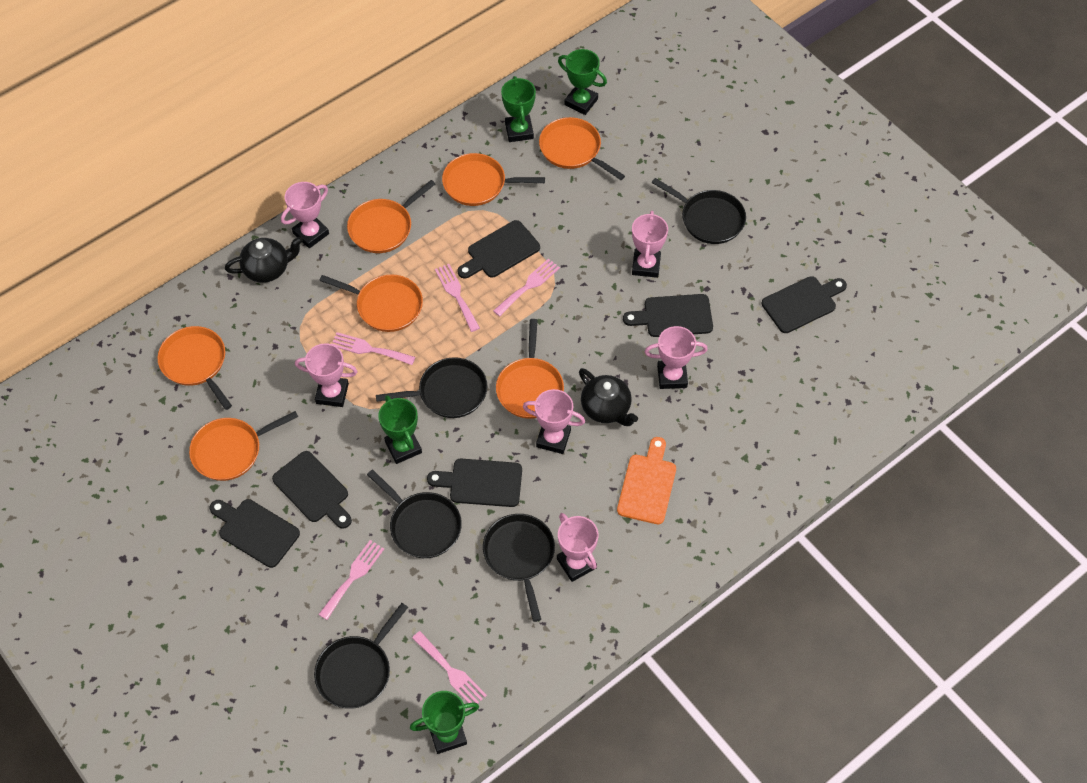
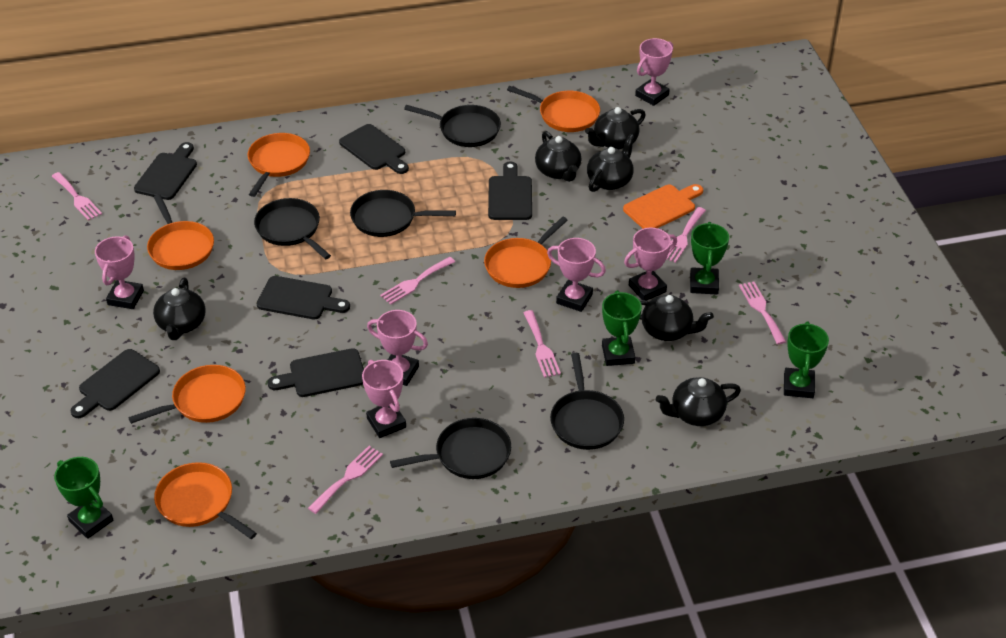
black teapot: [225,236,303,283] [579,368,638,426] = 2 -> [153,278,206,340] [535,131,582,182] [585,107,646,150] [587,134,635,192] [640,295,714,341] [656,377,741,426] = 6
orange pan: [157,326,232,410] [189,411,298,481] [320,274,423,332] [347,180,435,253] [442,153,545,206] [496,319,564,419] [539,117,625,180] = 7 -> [128,365,246,424] [147,194,214,270] [154,462,257,539] [247,133,310,197] [484,216,568,288] [507,86,600,132] = 6
pink fork: [318,540,384,620] [332,332,415,365] [412,631,487,704] [435,264,480,332] [493,259,560,316] = 5 -> [52,172,102,221] [308,446,383,514] [380,257,455,305] [523,310,561,378] [666,207,706,263] [739,281,786,344] = 6

